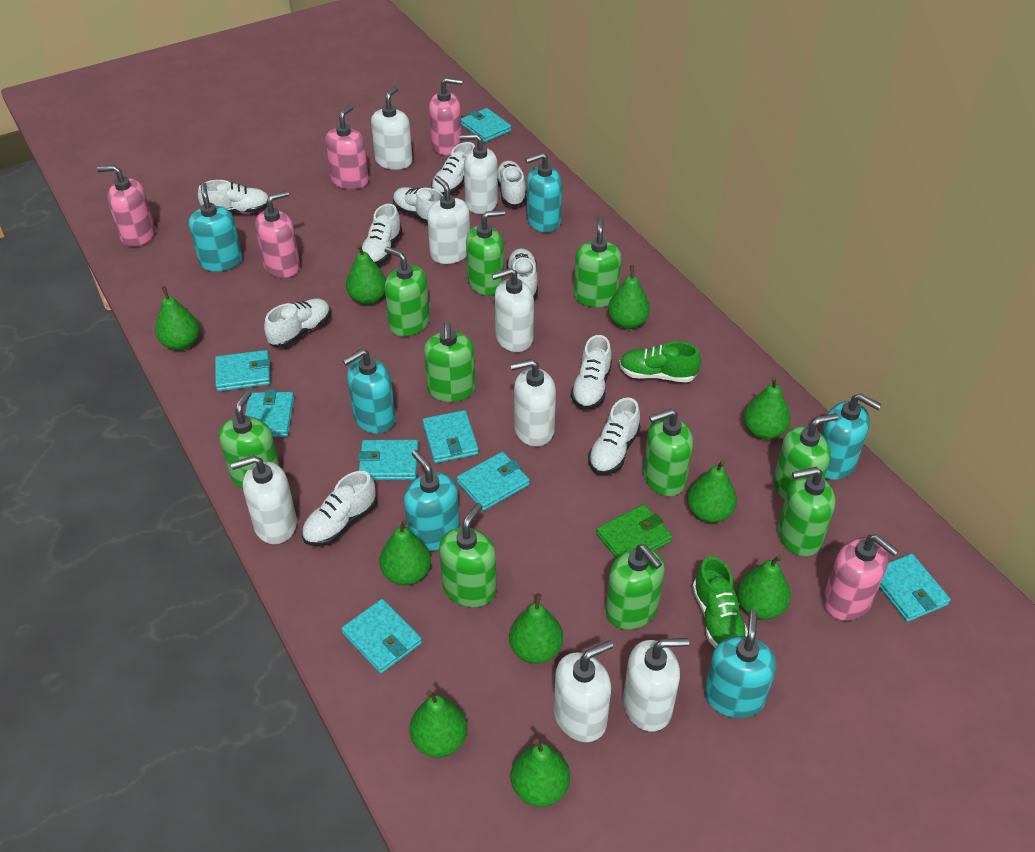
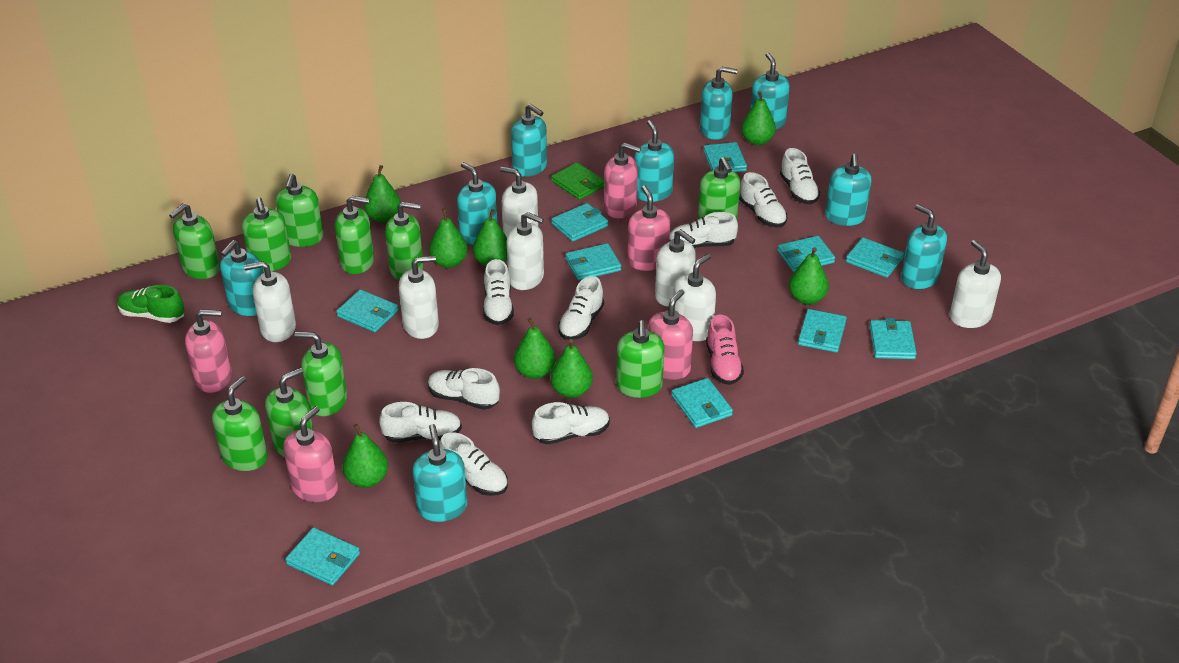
green pear: [155,286,199,350] [346,244,386,305] [379,519,431,585] [409,690,467,758] [509,593,563,664] [511,739,570,807] [608,265,650,329] [687,460,737,523] [737,555,791,620] [743,377,790,440] = 10 -> [342,424,388,488] [364,165,401,223] [429,208,468,268] [473,209,507,266] [514,318,556,379] [550,339,593,398] [741,91,776,145] [789,247,829,305] = 8
green shoe: [619,342,701,383] [692,557,748,648] = 2 -> [117,285,185,323] = 1
pink shoe: none = 0 -> [706,314,744,385] = 1
turquoise soap dispenser: [189,182,242,272] [342,349,396,434] [404,450,460,551] [525,153,562,233] [704,610,777,718] [821,393,882,480] = 6 -> [220,240,264,316] [413,424,467,522] [457,162,498,245] [511,104,547,177] [634,120,674,202] [700,66,737,140] [750,53,790,129] [825,153,871,226] [901,204,947,289] = 9
turquoise wallet: [215,350,271,391] [245,389,294,437] [341,599,422,674] [358,440,419,480] [422,410,479,463] [457,452,530,511] [461,108,511,142] [879,553,951,622] = 8 -> [285,527,360,585] [336,289,398,332] [552,203,608,242] [565,243,621,281] [672,378,733,428] [703,142,747,172] [777,236,835,272] [798,309,847,353] [846,238,904,278] [870,318,917,359] = 10
white shoe: [198,180,269,213] [264,298,331,347] [302,471,377,546] [359,204,402,265] [393,187,444,224] [431,142,475,195] [497,161,526,207] [506,248,538,298] [571,335,612,410] [588,397,641,475] = 10 -> [379,402,462,443] [428,368,500,410] [439,432,508,496] [483,259,514,325] [532,402,610,445] [558,276,604,340] [670,212,738,248] [739,172,787,227] [780,148,820,204] = 9
white soap dispenser: [231,456,297,544] [371,86,413,170] [427,176,470,264] [459,134,498,214] [491,268,534,352] [510,359,556,446] [554,640,613,742] [623,638,689,732] = 8 -> [244,261,296,342] [399,256,439,339] [500,167,538,237] [507,212,544,290] [655,229,696,307] [673,254,716,341] [950,240,1001,328] = 7

